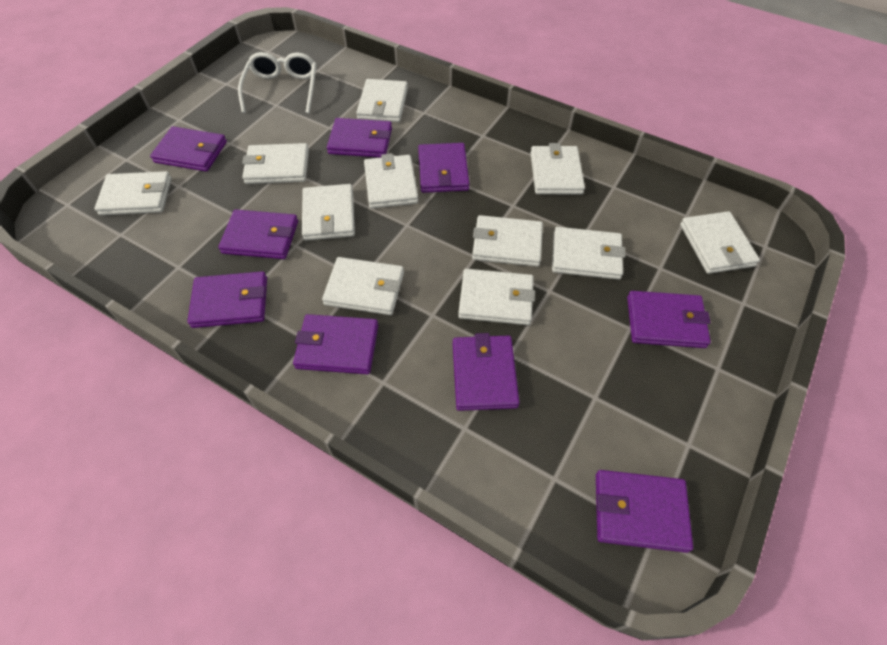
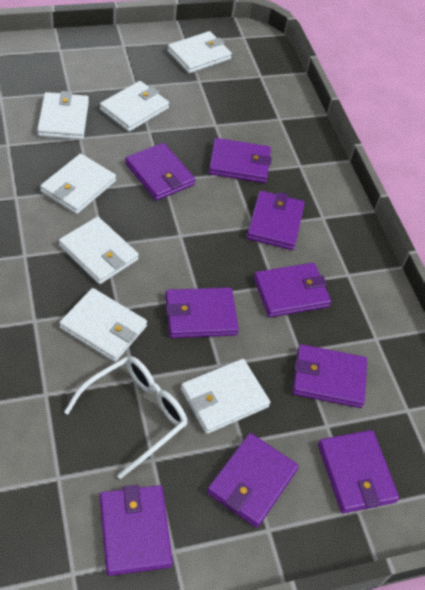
white wallet: [95,171,172,215] [242,143,309,184] [302,184,355,241] [322,257,404,315] [356,79,408,122] [364,154,418,209] [458,269,535,325] [472,215,543,267] [530,143,585,194] [552,227,625,280] [680,211,760,274] = 11 -> [37,91,89,140] [40,154,116,214] [59,217,139,284] [59,288,147,362] [100,81,169,132] [167,31,232,73] [181,359,270,434] = 7

